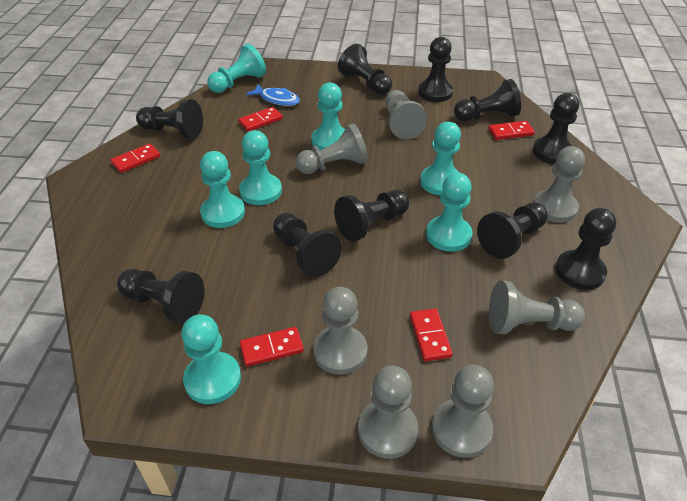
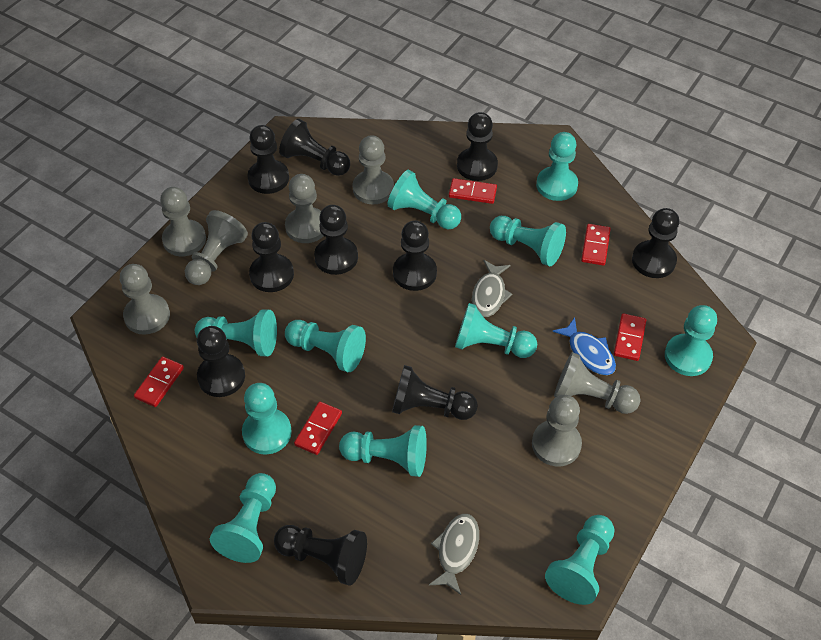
grey fish: none = 0 -> [429,514,479,595] [472,260,513,317] = 2
turquoise pawn: [182,314,241,404] [200,151,245,228] [207,44,266,93] [239,130,282,205] [312,82,345,151] [420,122,461,195] [426,173,473,252] = 7 -> [195,309,277,356] [210,473,276,563] [242,383,292,455] [285,320,366,372] [339,425,427,477] [387,170,461,229] [455,303,537,358] [490,216,566,266] [536,132,578,201] [545,515,614,605] [665,305,717,376] = 11

